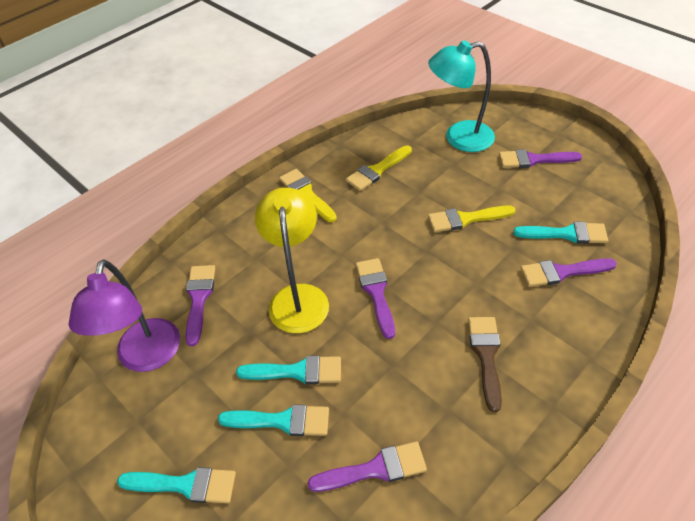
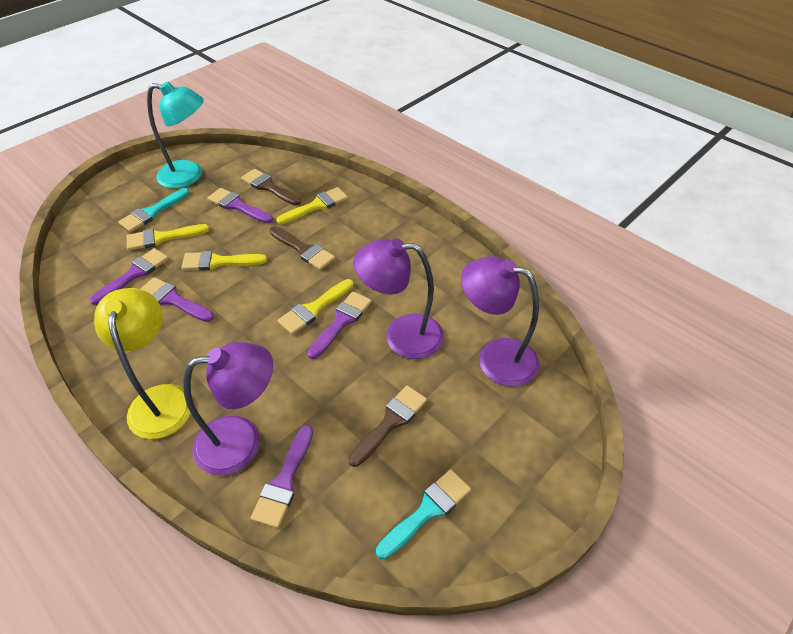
brown brush: [468,317,502,412] = 1 -> [241,169,301,205] [269,226,335,270] [348,385,427,467] = 3
purple lamp: [69,259,180,372] = 1 -> [183,342,273,475] [353,238,444,359] [461,256,539,387] = 3
turquoise brush: [117,467,236,503] [218,404,329,436] [236,355,341,384] [513,222,608,244] = 4 -> [118,188,189,232] [376,469,471,559] = 2
yellow brush: [279,169,337,222] [346,145,412,191] [428,206,516,232] = 3 -> [127,224,209,251] [181,251,267,271] [276,187,348,224] [277,279,353,335] = 4

